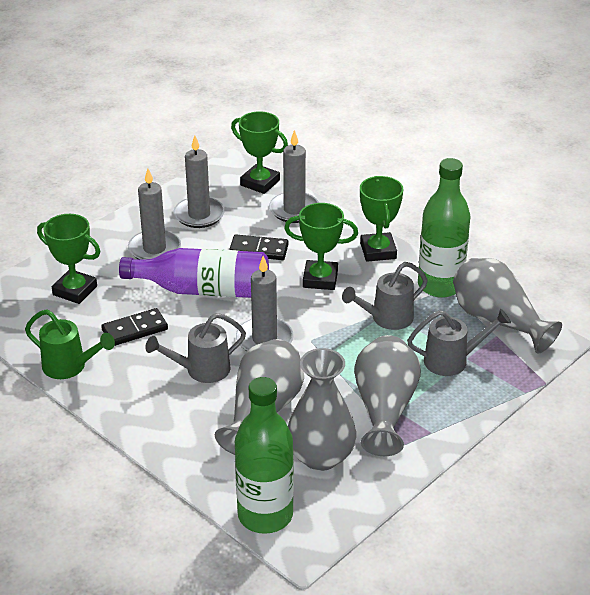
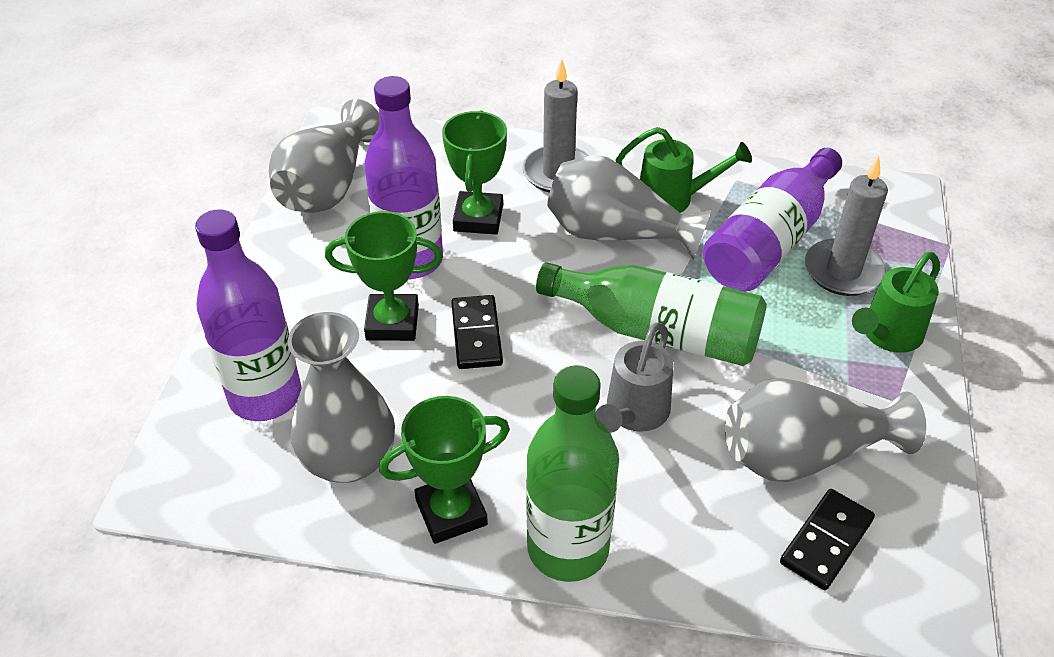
green trophy: [37,214,100,304] [231,111,288,194] [284,203,358,290] [360,176,403,262] = 4 -> [325,211,442,341] [379,396,510,544] [442,110,507,234] = 3
green watering can: [25,309,115,379] = 1 -> [615,127,752,213] [852,252,940,353] = 2
grey candle: [128,169,181,260] [173,136,225,228] [236,256,294,351] [269,130,319,223] = 4 -> [522,59,589,193] [805,156,888,296] = 2
grey watering can: [145,313,246,383] [342,262,428,330] [407,309,511,376] = 3 -> [596,322,674,433] = 1
purple bottle: [119,248,269,298] = 1 -> [195,209,301,421] [364,76,443,279] [703,148,842,292] = 3

